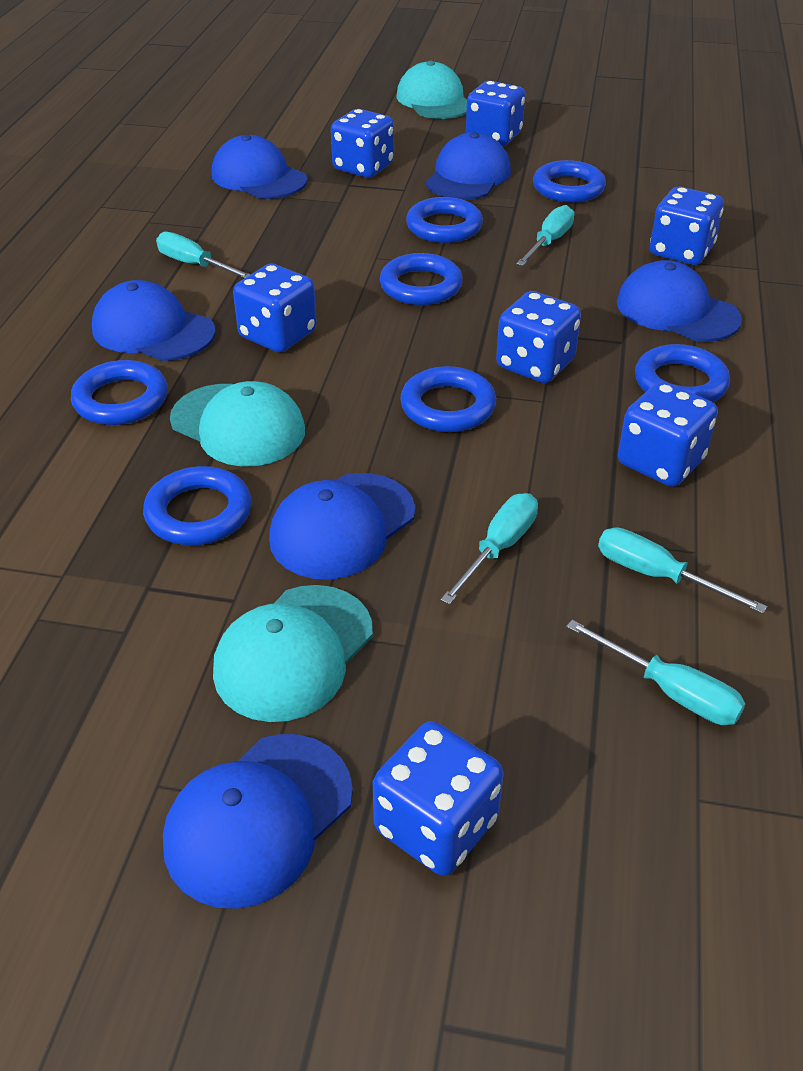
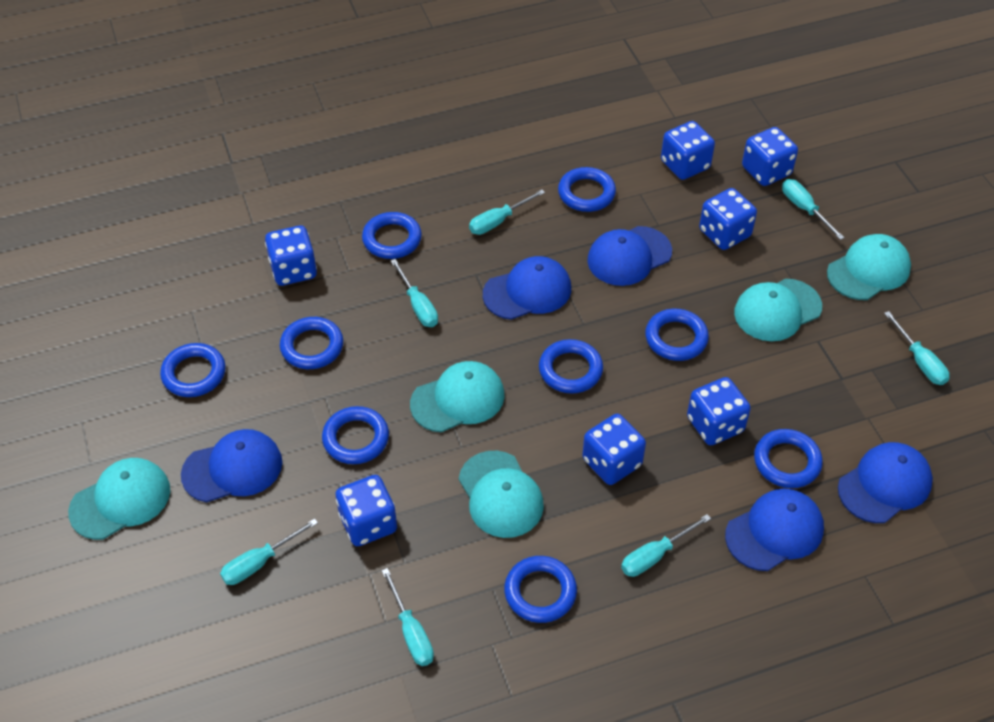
blue cap: [92,280,216,361] [163,734,353,909] [212,135,307,199] [269,473,415,580] [426,132,511,200] [617,260,742,342] = 6 -> [181,429,282,502] [483,256,571,320] [587,226,672,286] [725,488,824,571] [838,442,933,523] = 5
blue ring: [71,360,168,425] [143,466,252,545] [380,253,463,305] [400,366,496,432] [406,197,483,243] [533,160,606,203] [635,344,730,402] = 7 -> [160,343,226,397] [280,317,343,369] [322,406,389,464] [362,212,422,259] [504,556,577,623] [539,339,603,394] [558,167,616,212] [645,309,709,361] [754,429,823,488] = 9
turquoise cap: [170,381,305,467] [213,585,373,722] [396,61,467,119] = 3 -> [68,458,170,540] [410,361,505,432] [459,451,544,538] [734,279,822,341] [827,234,911,300] = 5
turquoise screwdriver: [156,232,251,278] [441,493,538,605] [516,205,575,266] [566,620,745,725] [598,527,767,614] = 5 -> [220,518,318,585] [381,568,434,666] [391,259,438,327] [469,189,545,235] [621,514,711,577] [782,179,845,240] [884,311,950,385] = 7

